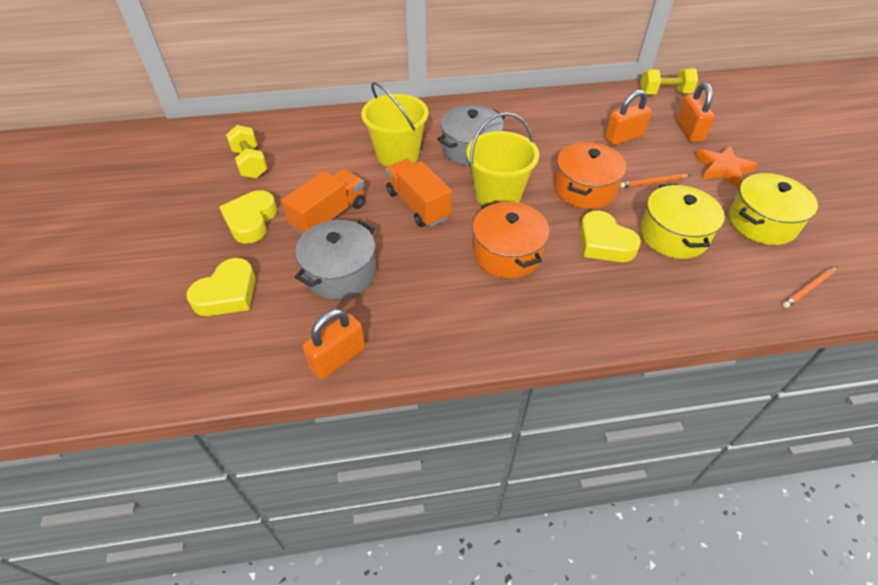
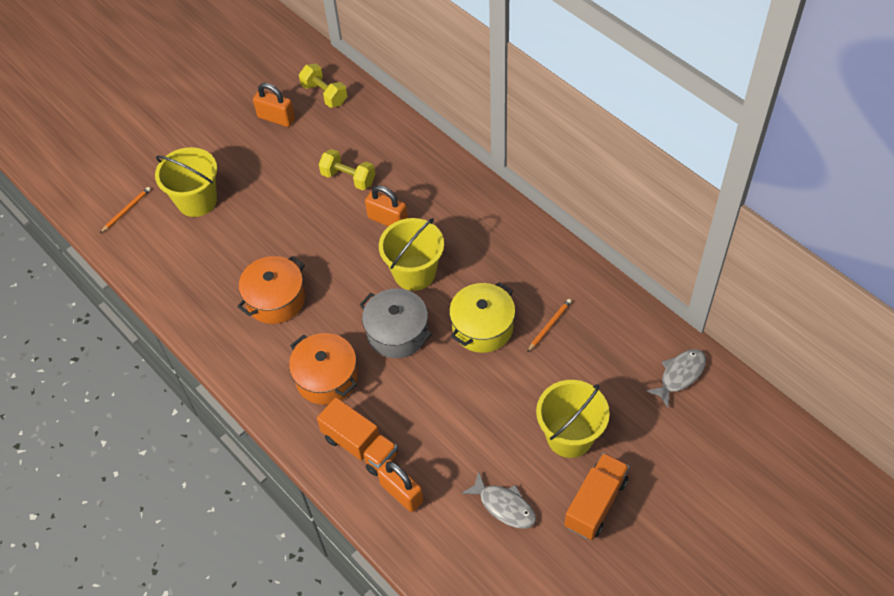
grey fish: none = 0 -> [462,471,536,529] [646,349,706,407] = 2
grey pot: [295,220,376,300] [437,105,505,166] = 2 -> [359,289,432,358] = 1
orange star: [696,145,758,188] = 1 -> none = 0
yellow bucket: [361,82,429,167] [467,112,539,205] = 2 -> [155,147,217,217] [379,218,444,291] [536,380,610,458] = 3
yellow heart: [186,258,255,316] [219,190,277,243] [580,211,641,262] = 3 -> none = 0
yellow pot: [640,184,725,259] [729,173,818,245] = 2 -> [449,282,516,353] = 1

